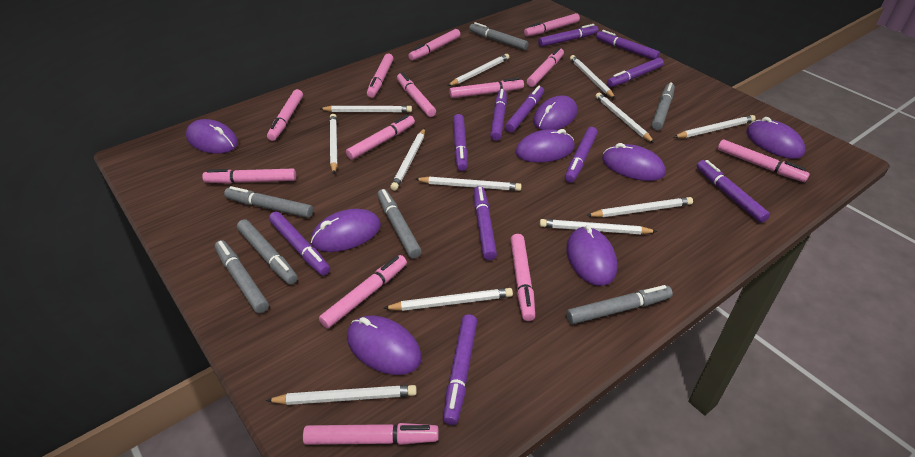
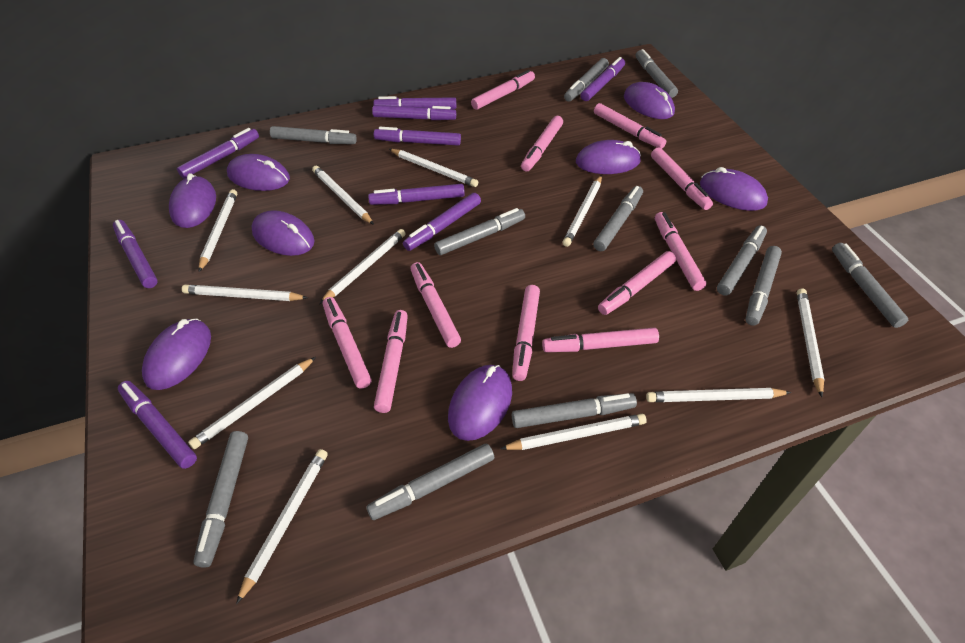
grey marker: [214,240,269,313] [224,186,313,218] [237,219,298,285] [377,189,422,258] [469,22,529,50] [566,285,673,324] [651,82,675,130] = 7 -> [193,431,248,568] [270,126,357,144] [366,444,494,520] [434,208,525,255] [512,393,637,428] [564,58,609,102] [593,186,643,251] [636,49,678,98] [717,225,767,296] [745,246,782,326] [832,243,908,328] = 11
pink marker: [202,169,296,184] [267,89,303,141] [303,423,439,445] [319,255,407,329] [346,115,415,160] [367,53,394,98] [397,72,436,117] [408,29,460,61] [449,78,524,98] [510,234,535,321] [524,13,580,37] [527,47,564,87] [718,139,810,182] = 13 -> [323,297,372,389] [374,310,408,413] [410,262,461,348] [471,70,535,110] [512,285,540,381] [521,116,563,172] [542,328,659,352] [594,103,666,149] [598,251,676,315] [651,148,713,210] [655,212,706,291] = 11
purple marker: [269,211,330,276] [443,314,477,425] [453,114,468,171] [474,186,497,260] [490,89,507,141] [505,86,544,133] [538,24,599,47] [565,127,598,183] [596,30,660,60] [607,58,664,87] [697,160,770,223] = 11 -> [113,220,158,288] [118,381,197,469] [177,128,259,178] [368,184,465,205] [372,105,456,120] [373,96,456,109] [374,127,461,146] [403,193,481,251] [580,57,625,101] = 9
white pencil: [266,385,417,405] [320,106,412,113] [330,114,337,174] [383,288,513,311] [390,128,425,191] [415,177,522,191] [448,54,509,86] [540,219,657,234] [570,55,615,99] [586,197,693,217] [596,93,654,143] [674,115,756,138] = 12 -> [182,285,308,301] [188,357,316,449] [199,189,237,272] [236,449,328,604] [312,166,374,225] [319,229,406,304] [389,149,478,187] [500,414,647,450] [562,175,602,247] [646,388,791,402] [797,288,824,397] = 11

